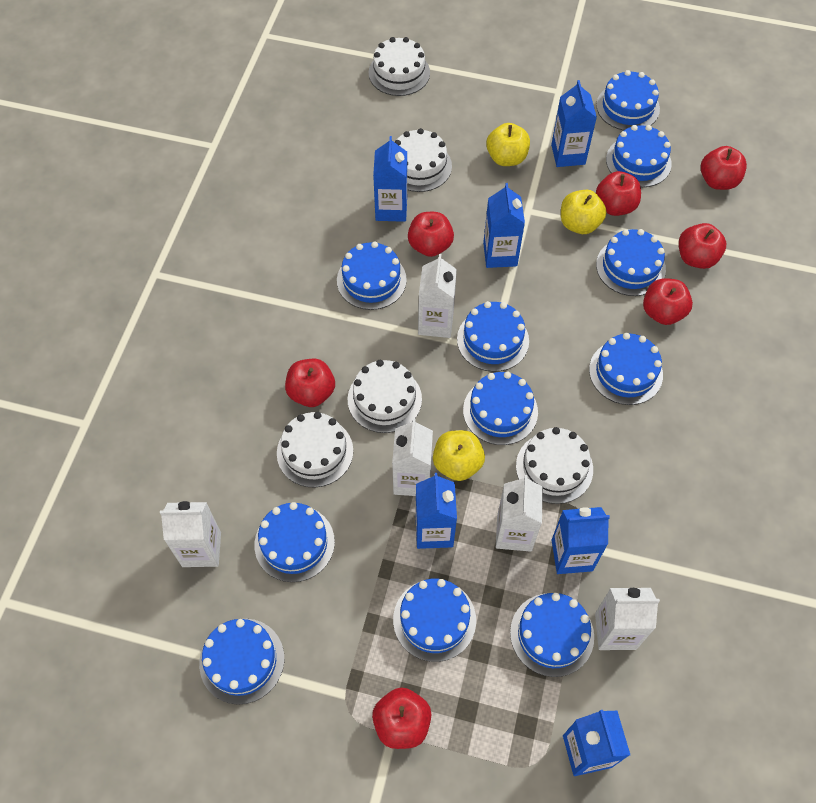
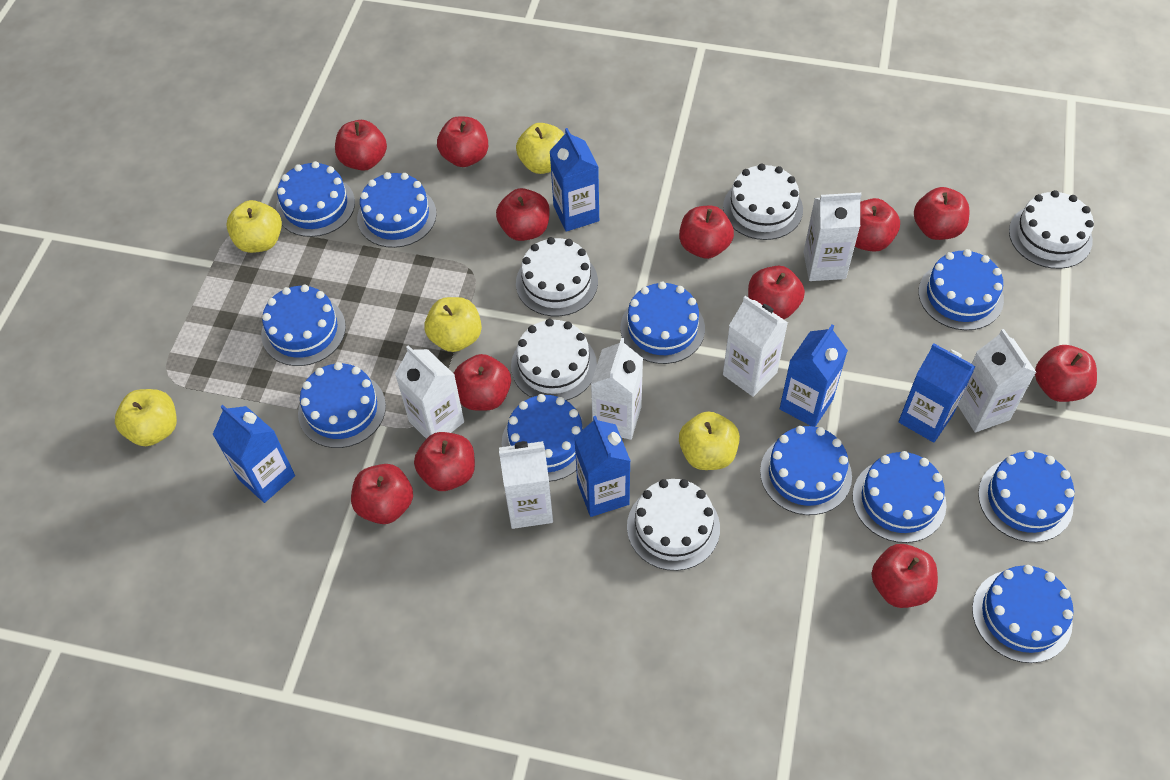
blue carton: [373,136,407,222] [415,473,457,549] [483,183,525,268] [551,80,597,167] [552,507,610,574] [563,710,630,776] = 6 -> [212,405,295,503] [549,128,599,232] [574,416,631,517] [780,325,848,427] [898,343,976,443] = 5
red apple: [285,359,335,407] [372,688,431,749] [408,212,454,257] [596,171,641,216] [643,278,693,325] [679,223,726,269] [701,146,747,190] = 7 -> [335,120,387,171] [351,464,413,524] [414,432,475,491] [437,116,488,167] [453,354,511,411] [496,188,550,241] [679,206,734,259] [748,266,805,319] [855,198,900,252] [871,544,938,608] [914,187,969,240] [1035,345,1097,402] = 12
white carton: [160,501,221,567] [392,418,433,496] [418,254,457,338] [496,475,543,552] [595,588,660,650] = 5 -> [395,345,464,439] [499,441,553,529] [591,338,643,440] [723,296,788,397] [804,193,862,281] [958,329,1036,433] = 6
yellow apple: [433,430,485,481] [486,123,530,166] [561,190,606,234] = 3 -> [115,389,177,446] [226,200,282,253] [424,297,482,352] [516,123,564,174] [679,411,740,470] = 5

